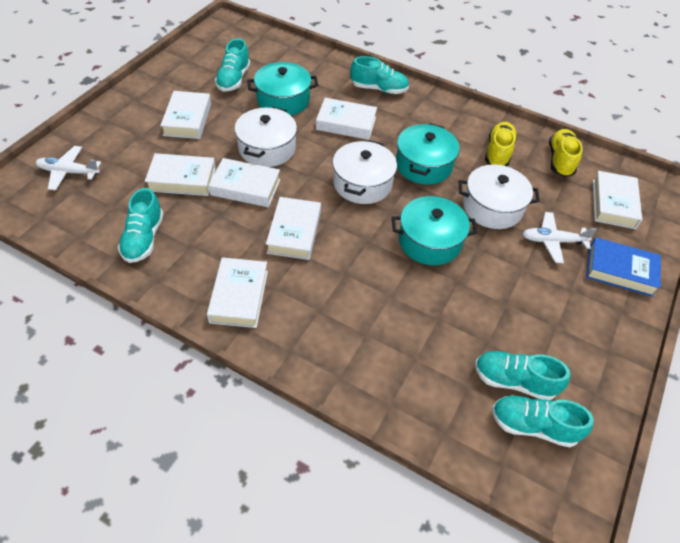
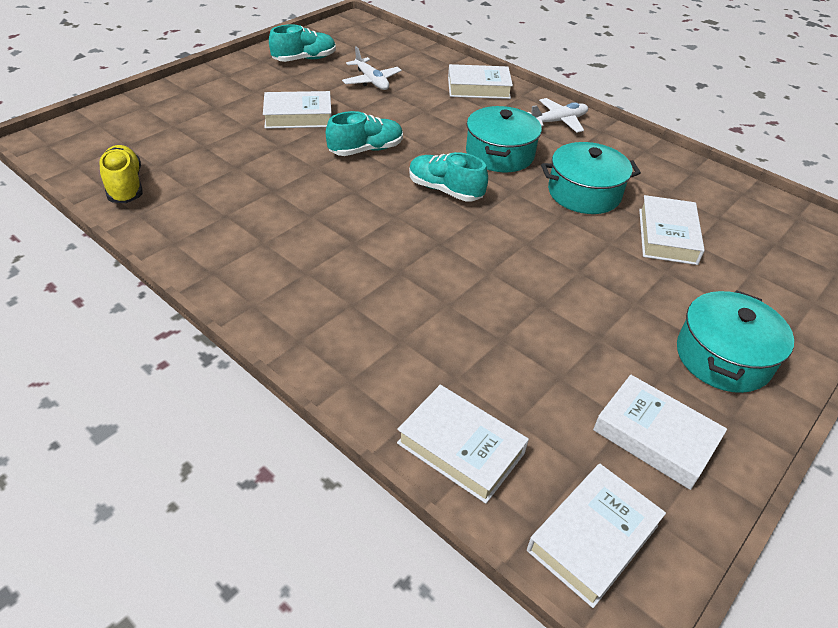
blue book: [586,237,661,297] = 1 -> none = 0
turquoise shoe: [118,188,164,263] [215,38,250,91] [350,56,409,94] [475,351,570,400] [492,395,594,447] = 5 -> [269,24,336,62] [326,111,403,156] [409,152,488,202] = 3
white book: [145,153,216,196] [160,91,211,139] [207,257,268,328] [209,158,280,207] [266,197,321,260] [316,98,377,140] [593,171,642,229] = 7 -> [263,91,332,129] [397,385,529,504] [448,64,513,99] [527,464,666,608] [593,375,727,490] [639,195,705,265] = 6
white pot: [234,107,297,167] [333,140,397,204] [459,164,540,229] = 3 -> none = 0
yellow shoe: [485,122,517,166] [549,129,583,177] = 2 -> [100,145,143,203] = 1

